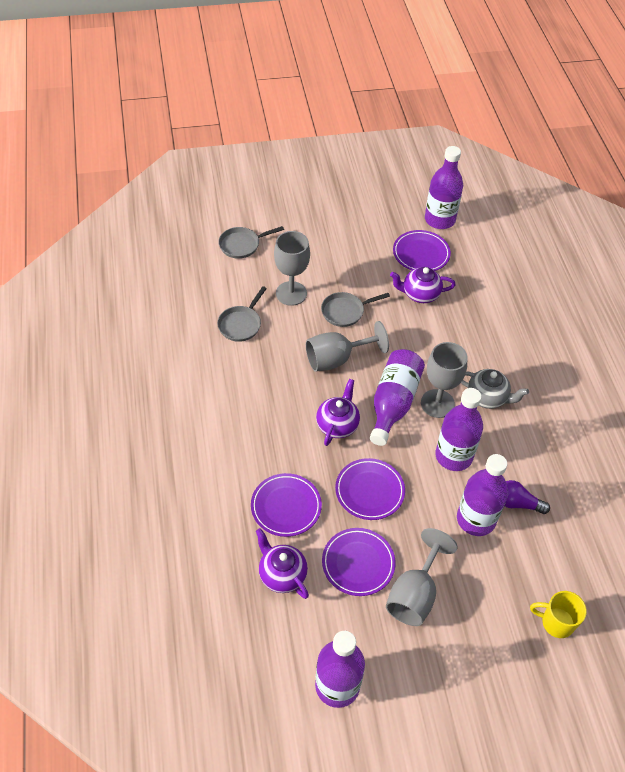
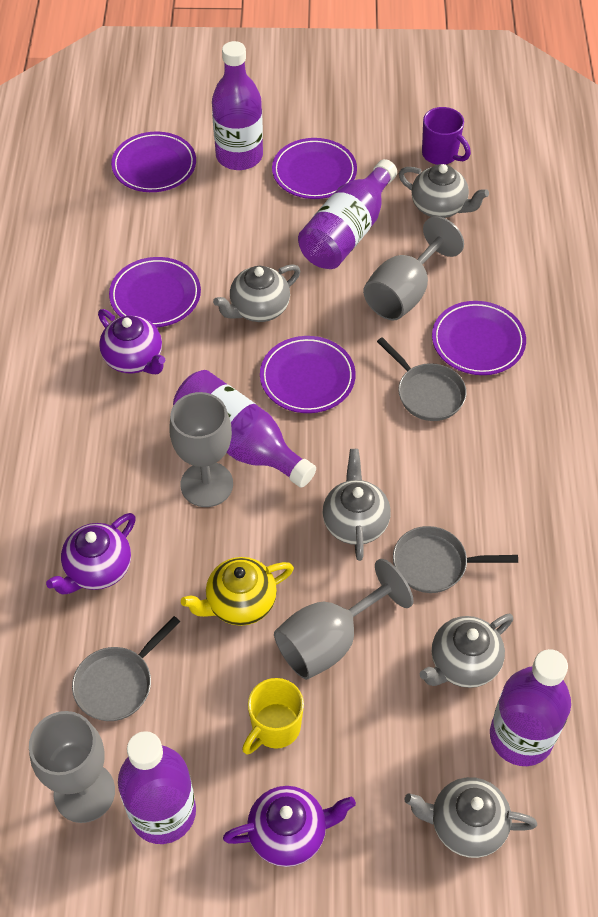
grey teapot: [461,369,529,409] = 1 -> [213,264,300,322] [323,449,391,561] [399,164,489,218] [404,777,537,858] [420,614,514,688] = 5
purple light bulb: [505,480,550,514] = 1 -> none = 0
purple mug: none = 0 -> [422,107,471,165] = 1
purple plate: [251,473,322,537] [322,528,396,596] [335,458,405,520] [393,230,451,271] = 4 -> [109,257,201,328] [111,132,196,192] [260,336,356,413] [272,138,357,199] [432,301,526,375] = 5
yellow teapot: none = 0 -> [181,557,294,626] = 1

